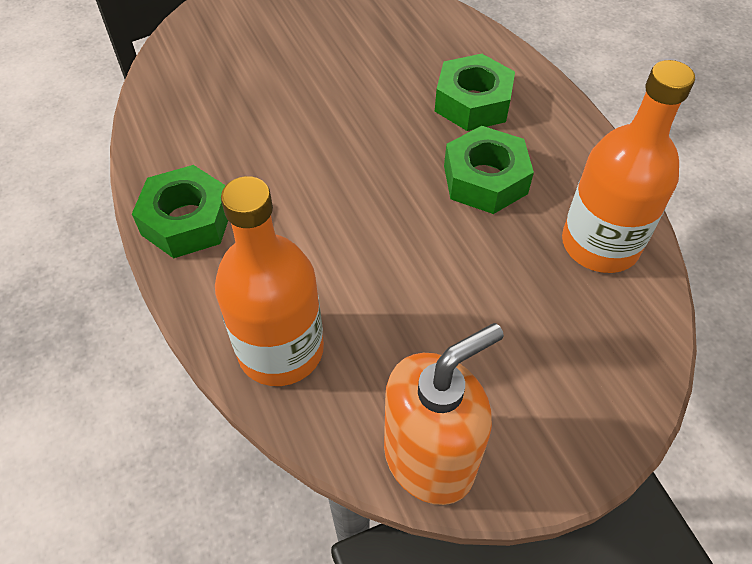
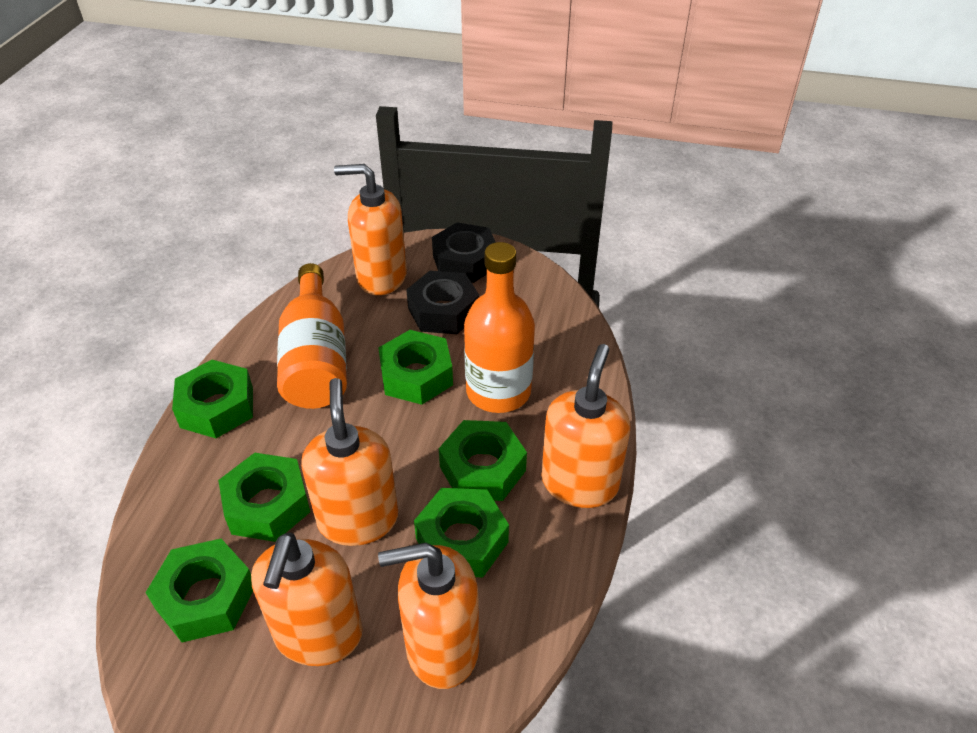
black nut: none = 0 -> [406,271,480,334] [432,223,496,283] = 2
green nut: [132,165,228,258] [435,54,515,131] [444,126,534,214] = 3 -> [145,539,253,642] [172,360,253,438] [218,453,310,542] [378,330,453,405] [414,488,509,578] [439,420,527,501] = 6
orange soap dispenser: [384,323,504,505] = 1 -> [251,532,363,666] [301,378,398,546] [334,164,407,295] [378,543,479,689] [541,344,630,508] = 5

